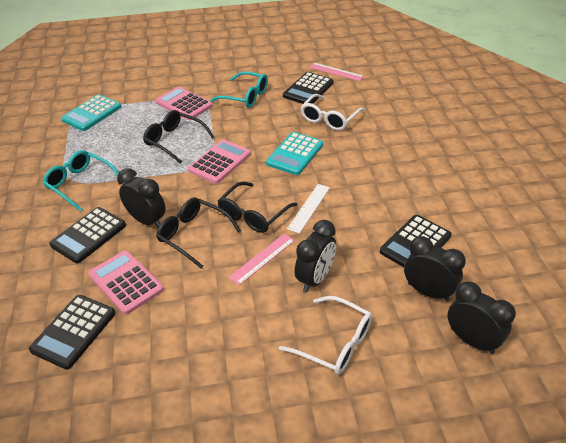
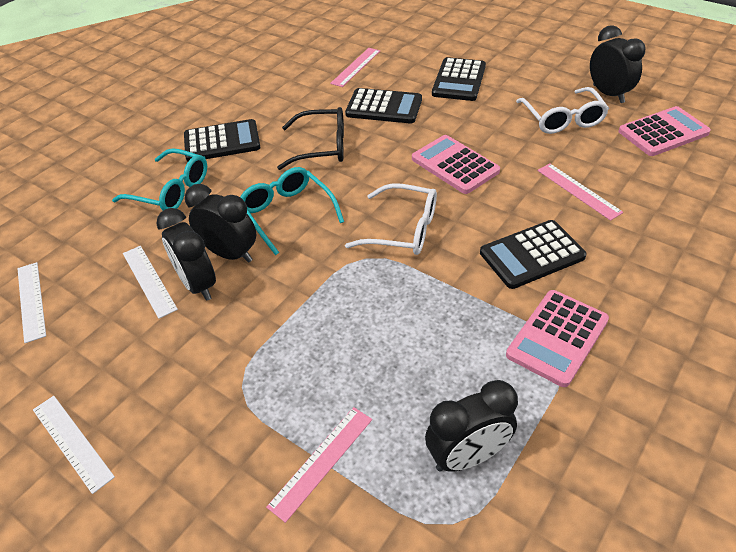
black glasses: [143,110,214,164] [156,197,241,268] [218,182,298,233] = 3 -> [277,107,344,170] = 1
pink ruler: [228,234,295,285] [309,63,364,81] = 2 -> [266,407,372,523] [330,48,380,87] [537,163,623,221] = 3
turquoise calculator: [61,94,121,131] [266,132,323,175] = 2 -> none = 0
white ruler: [287,184,330,234] = 1 -> [17,262,46,343] [33,396,115,494] [123,246,178,319] = 3

